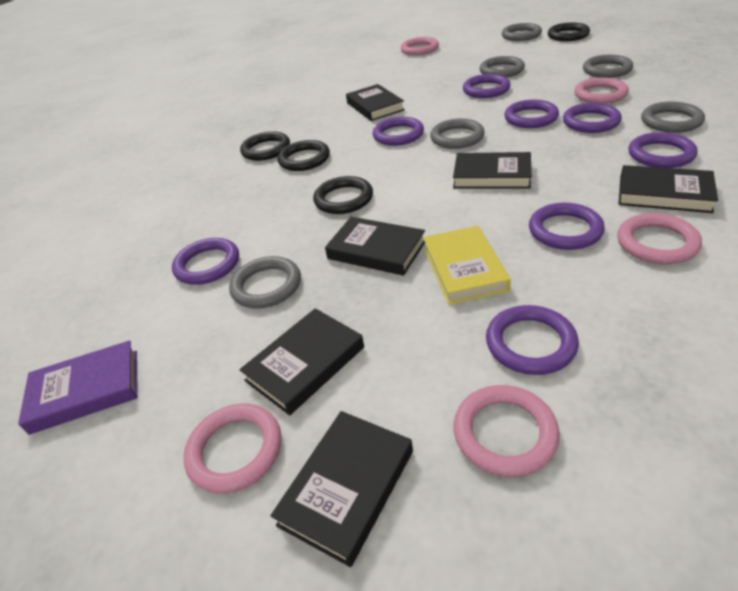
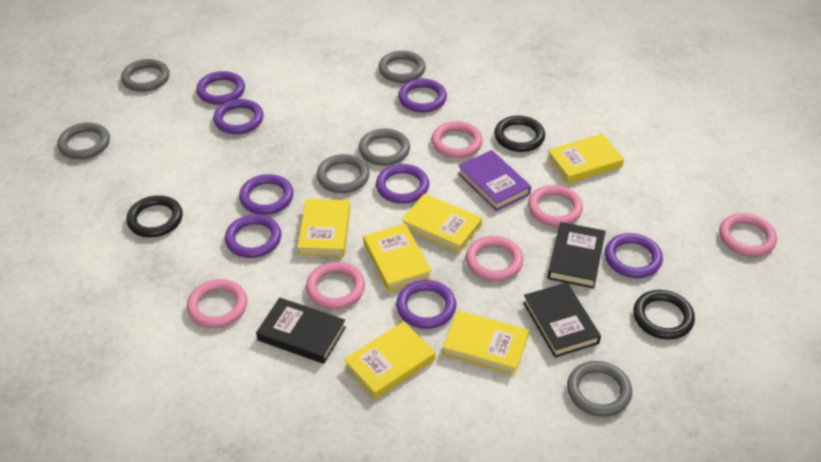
black book: [239,308,364,416] [270,411,413,567] [325,217,425,276] [346,84,405,121] [453,152,532,189] [619,165,718,213] = 6 -> [256,297,346,364] [523,282,601,357] [547,222,606,288] = 3
black ring: [240,131,290,161] [277,140,330,171] [313,176,373,214] [548,23,590,41] = 4 -> [126,195,183,237] [494,116,545,152] [633,290,695,340] = 3
pink ring: [183,404,281,494] [401,37,439,55] [453,385,560,477] [574,77,629,104] [617,213,702,264] = 5 -> [187,279,247,328] [306,262,365,309] [432,121,483,158] [466,236,523,281] [528,185,583,226] [719,213,777,257] = 6
yellow book: [423,226,511,305] = 1 -> [297,199,350,257] [344,321,435,399] [363,224,432,292] [401,193,482,254] [442,310,529,376] [547,134,624,184] = 6

